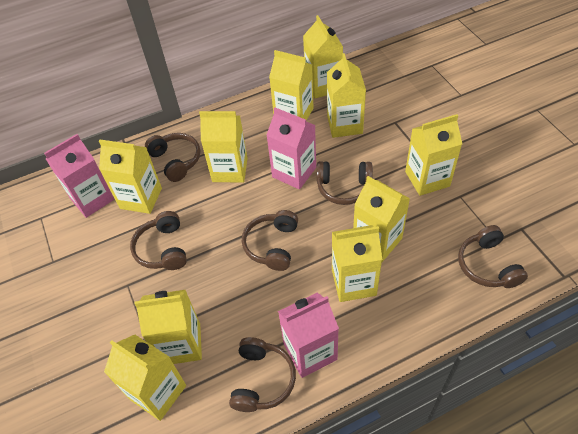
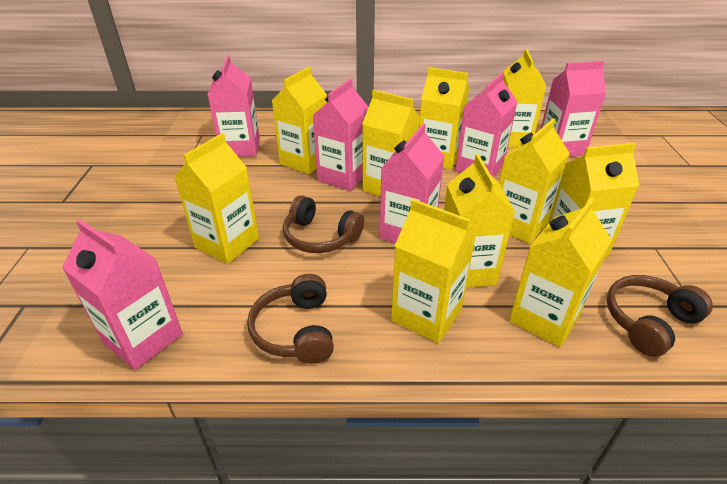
brown headphones: [130,211,187,270] [145,133,200,182] [229,337,296,412] [242,210,298,271] [316,161,373,205] [458,225,528,288] = 6 -> [247,274,334,364] [283,195,364,253] [606,275,713,357] = 3
pink carton: [44,134,114,218] [266,107,316,189] [278,293,339,378] = 3 -> [62,219,183,370] [208,55,260,157] [313,79,369,191] [379,124,445,244] [455,73,518,177] [541,61,607,157] = 6

